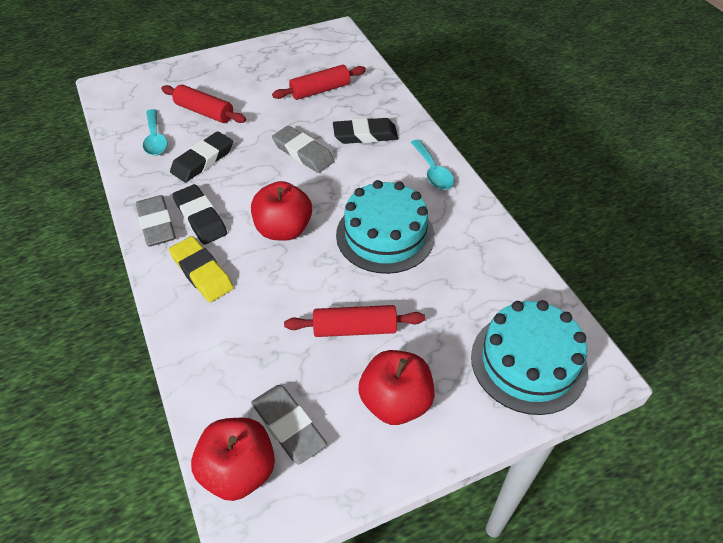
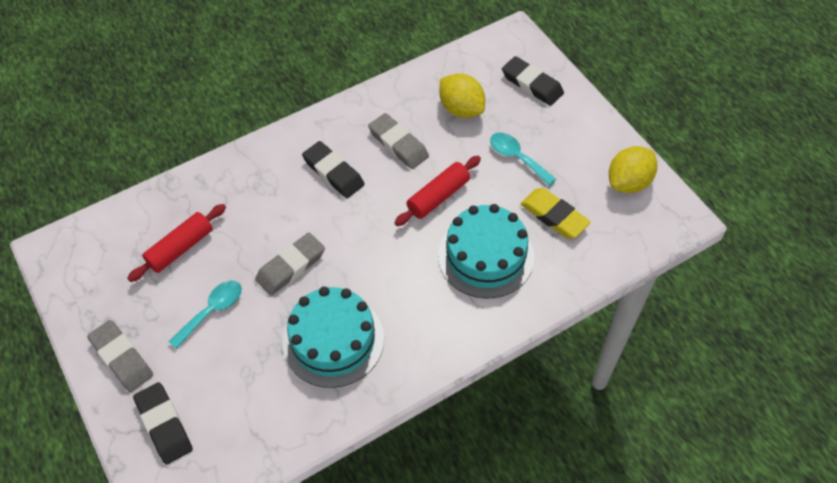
red apple: [191,418,275,501] [251,181,312,241] [358,350,435,425] = 3 -> none = 0
red rolling pin: [161,85,246,123] [272,65,366,100] [284,305,425,337] = 3 -> [127,204,226,282] [395,156,481,226] = 2
yellow lemon: none = 0 -> [439,73,485,118] [609,146,657,193] = 2

